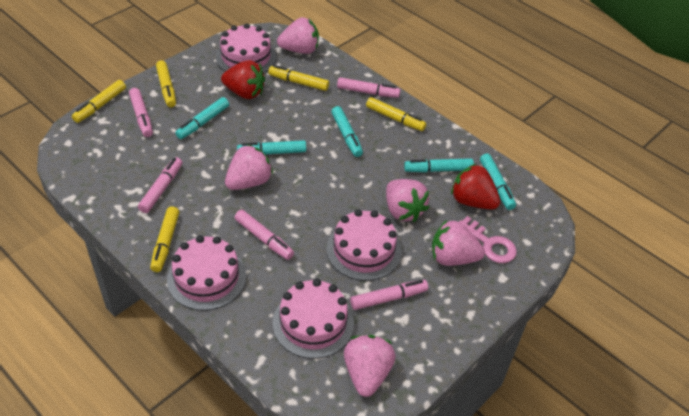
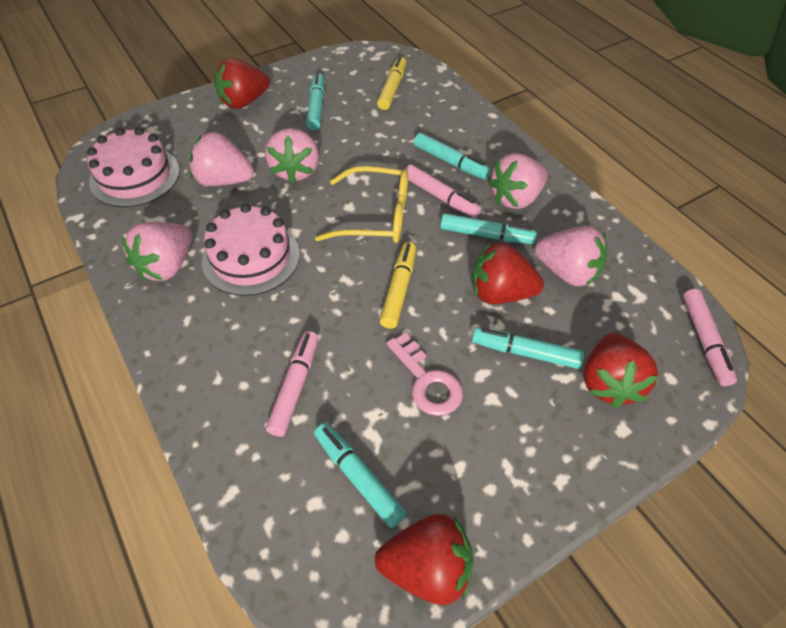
pink cake: [167,235,246,311] [216,23,276,73] [273,279,354,359] [326,209,402,281] = 4 -> [87,127,180,207] [202,204,300,296] = 2
pink marker: [129,88,153,137] [138,157,182,213] [234,210,294,260] [337,77,400,98] [350,280,428,310] = 5 -> [266,331,319,437] [405,165,481,218] [683,289,737,386] = 3
red strawberry: [221,60,265,99] [451,164,501,209] = 2 -> [214,58,270,109] [375,514,473,605] [472,242,544,304] [584,333,658,408] = 4
yellow glasses: none = 0 -> [315,166,408,243] = 1
yellow marker: [72,80,126,123] [150,206,179,272] [156,60,176,107] [268,65,329,91] [366,97,426,131] = 5 -> [377,56,406,110] [380,242,416,329] = 2

